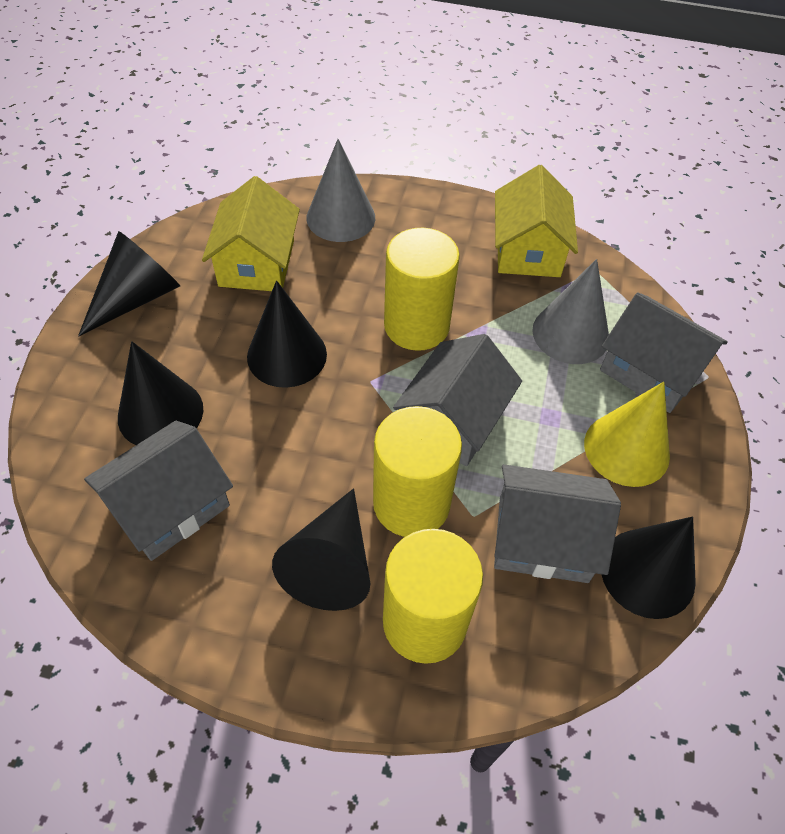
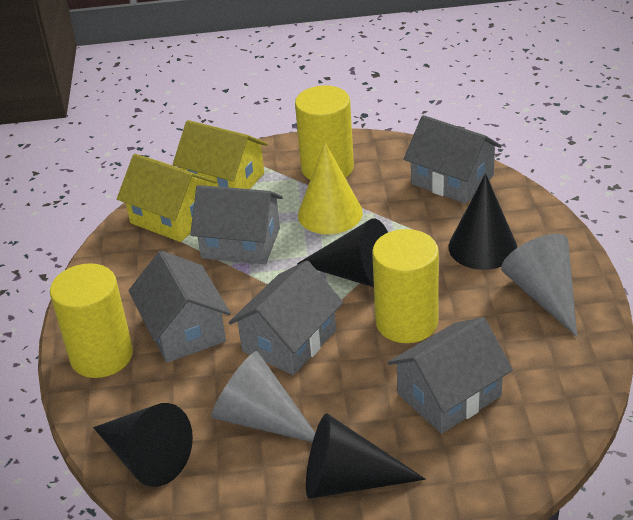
black cone: [78,231,180,336] [118,341,203,445] [247,280,327,388] [272,488,370,611] [601,516,696,619] = 5 -> [93,403,193,487] [297,219,388,287] [306,414,426,499] [448,174,517,270] = 4
grey house: [84,421,233,561] [393,334,522,466] [494,464,621,583] [600,292,728,413] = 4 -> [128,251,231,363] [190,185,283,264] [228,261,343,375] [387,317,513,434] [404,115,502,204] = 5

